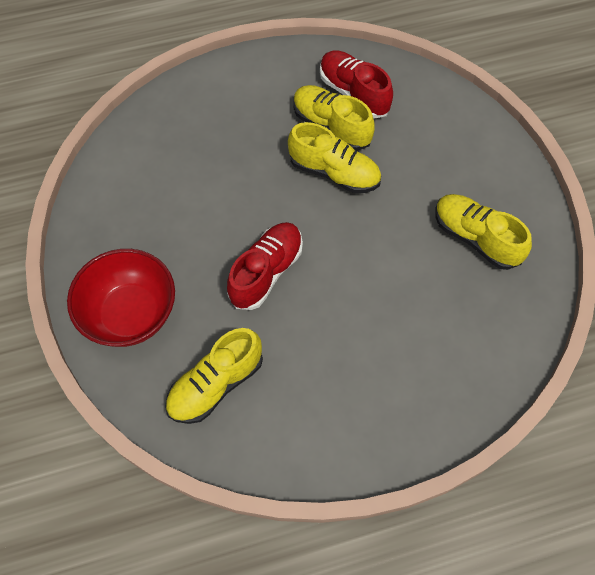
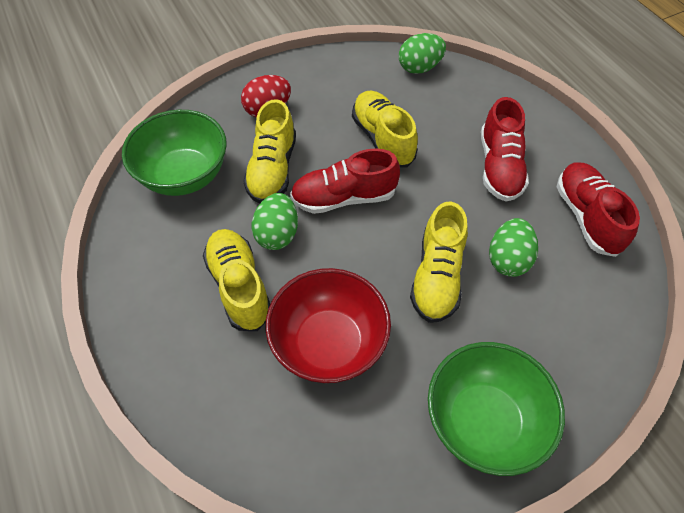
green bowl: none = 0 -> [122,110,227,196] [428,342,565,476] = 2
green egg: none = 0 -> [252,193,298,250] [399,33,446,74] [489,218,538,277] = 3
red egg: none = 0 -> [241,75,291,118] = 1
red shoe: [227,222,303,310] [320,51,393,119] = 2 -> [290,148,400,214] [481,97,529,202] [556,162,640,257] = 3

